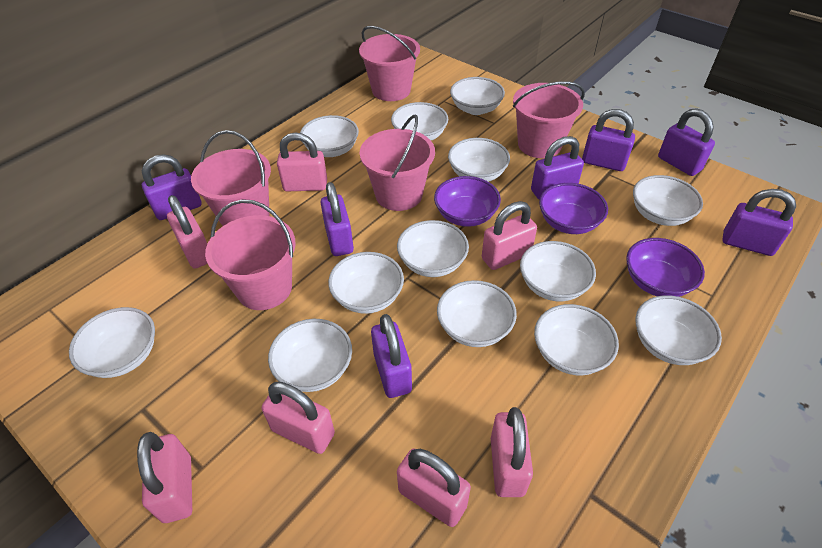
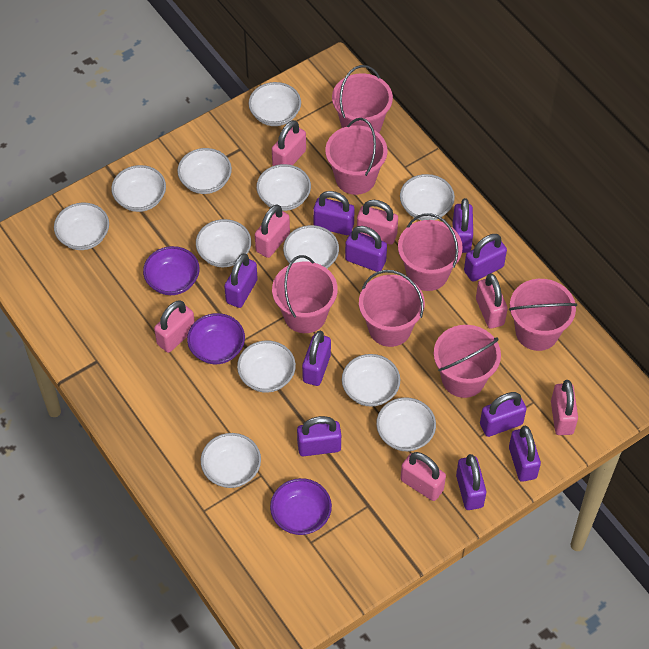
pink bucket: [191,130,271,226] [205,199,296,310] [359,26,420,101] [360,114,435,211] [513,81,585,158] = 5 -> [272,255,338,333] [325,118,387,195] [332,65,393,133] [359,270,425,347] [398,213,463,291] [434,325,501,398] [509,279,577,351] = 7
purple padlock: [142,154,202,220] [320,182,354,256] [371,314,412,398] [531,136,584,200] [582,109,635,171] [658,108,715,176] [722,189,796,256] = 7 -> [224,253,258,308] [297,416,341,456] [302,331,331,386] [313,191,355,235] [345,226,387,272] [453,198,473,253] [456,454,486,510] [464,234,507,282] [480,392,527,437] [509,426,541,482] = 10
white bowl: [69,307,155,378] [268,319,352,392] [300,115,359,157] [328,252,404,314] [391,102,448,140] [397,220,469,277] [437,280,517,347] [448,138,510,182] [450,77,505,115] [520,241,596,301] [534,304,619,375] [633,175,703,226] [635,295,722,365] = 13 -> [54,203,109,250] [111,165,166,212] [177,148,232,194] [196,219,251,267] [201,433,261,488] [237,340,296,393] [249,82,301,126] [256,164,311,211] [283,225,339,268] [342,354,400,407] [376,397,436,451] [400,174,455,220] = 12

